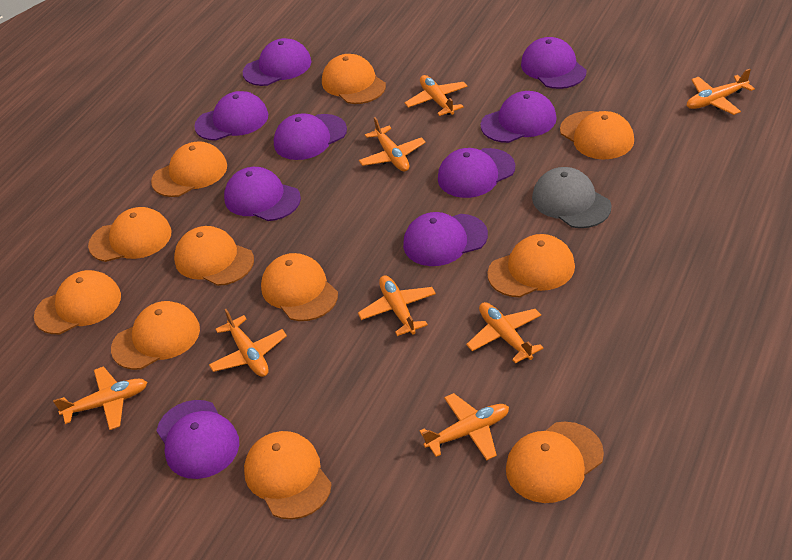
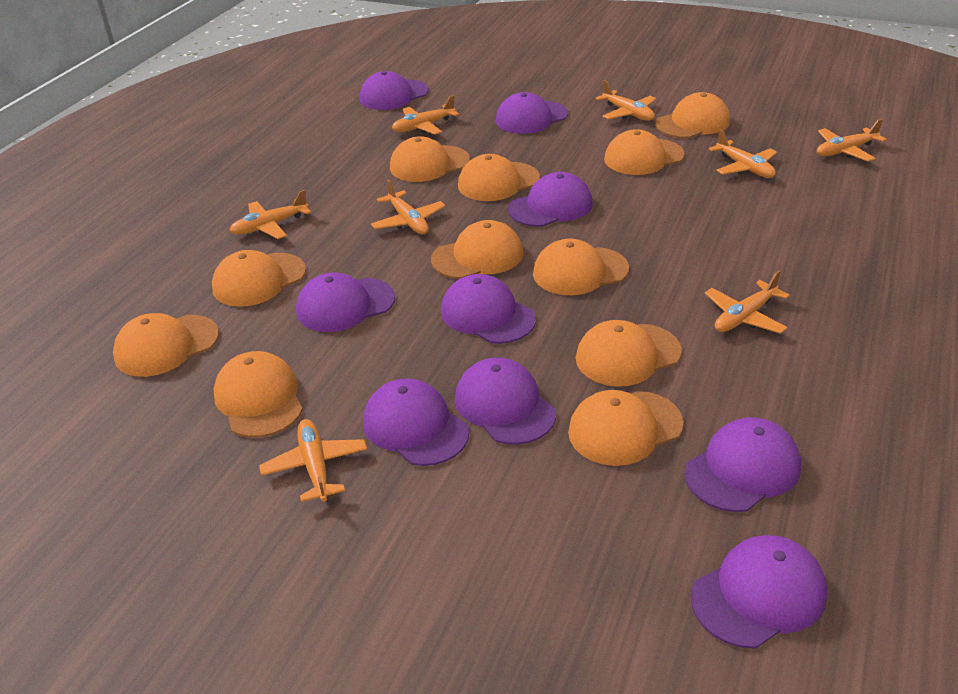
grey cap: [532,167,612,228] = 1 -> none = 0

